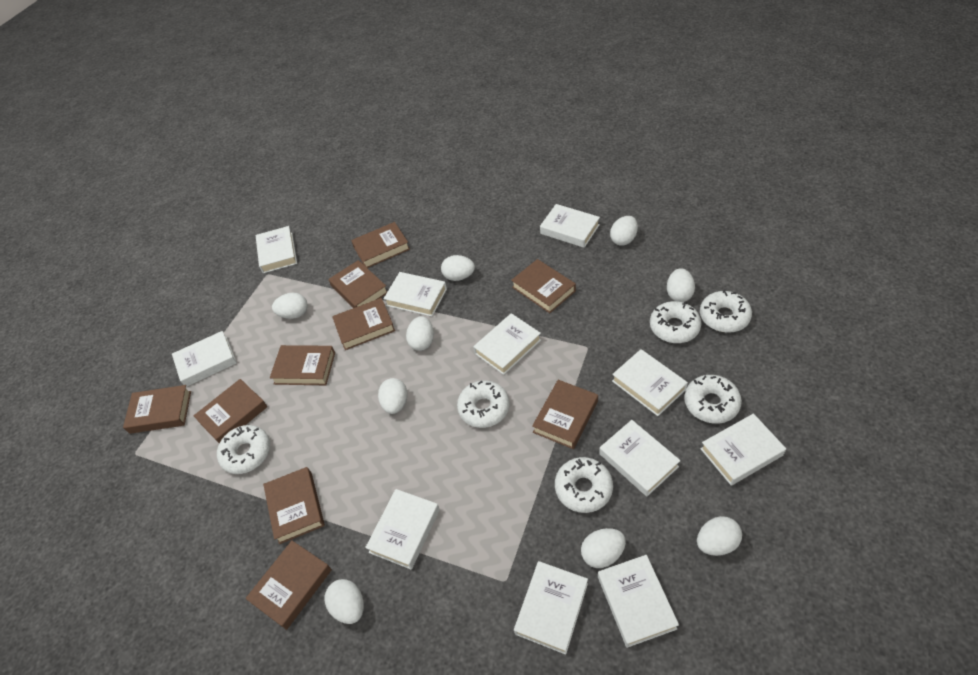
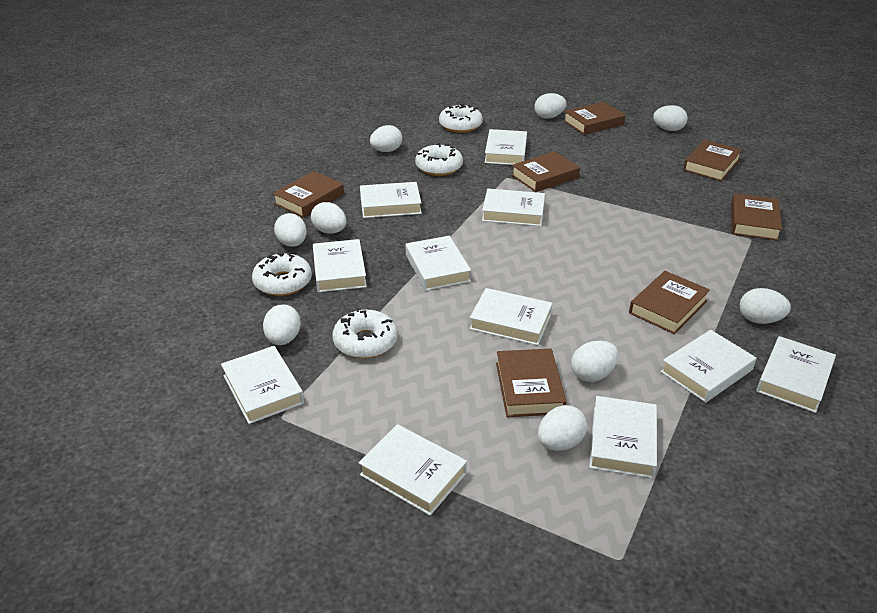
brown book: [123,385,191,434] [193,379,267,443] [245,541,332,630] [263,467,325,544] [270,345,335,385] [328,260,388,308] [332,298,395,350] [351,222,410,268] [511,259,576,313] [532,380,598,449] = 10 -> [273,171,344,218] [496,348,567,417] [511,151,580,192] [563,102,625,135] [629,271,710,334] [683,140,742,181] [731,193,782,241] = 7
white donut: [217,425,270,474] [457,380,510,428] [555,457,613,513] [650,301,701,343] [684,375,742,424] [700,289,752,333] = 6 -> [252,252,312,296] [332,308,397,359] [415,143,463,176] [439,104,483,133] = 4

